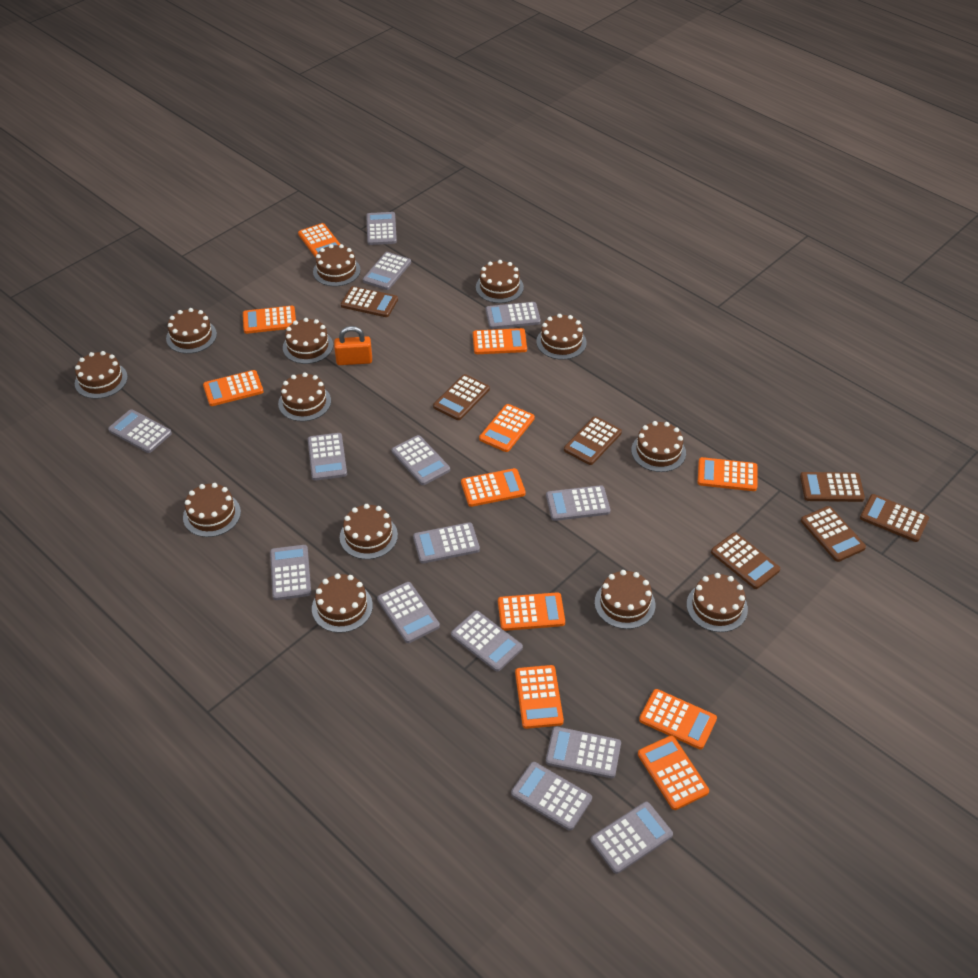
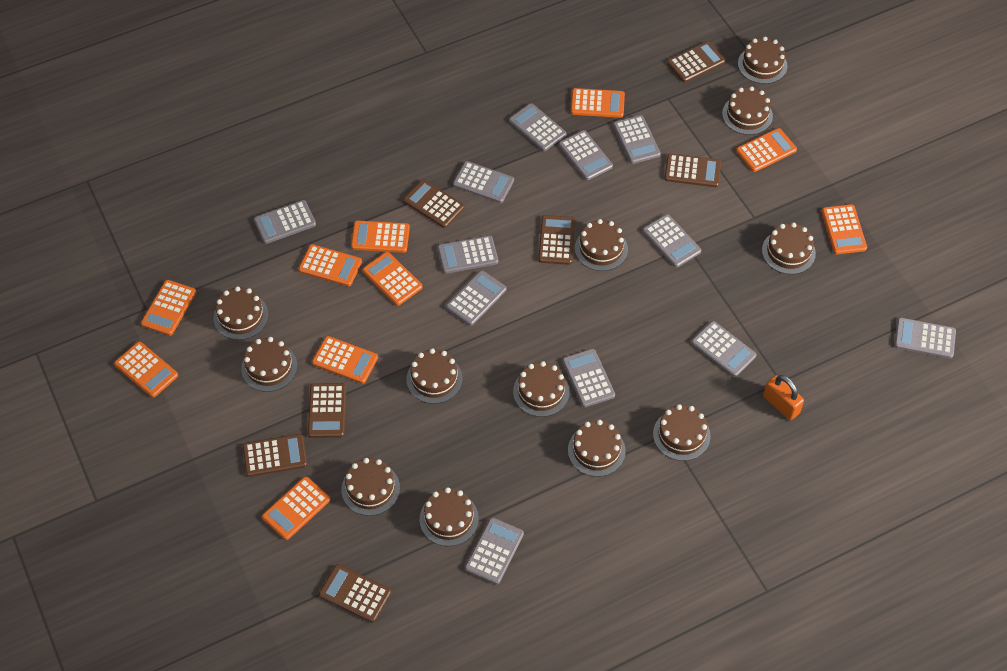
brown cake: [75,351,128,399] [166,308,217,354] [183,483,241,537] [278,373,331,421] [283,318,333,364] [312,574,373,633] [313,244,360,286] [340,504,398,559] [476,260,524,303] [536,314,587,360] [595,570,655,629] [631,421,686,472] [687,573,748,632] = 13 -> [214,286,269,340] [241,337,297,392] [341,458,400,516] [407,348,463,404] [420,487,479,546] [513,361,569,417] [568,420,626,477] [575,219,628,271] [653,404,711,461] [722,86,773,135] [738,36,787,84] [762,222,816,274] = 12
grey calculator: [108,409,172,453] [270,545,311,600] [308,433,347,481] [363,252,411,290] [366,212,397,245] [377,582,440,643] [392,435,450,485] [413,522,480,563] [451,611,523,672] [486,302,541,329] [511,762,592,831] [546,485,610,521] [546,727,621,778] [590,802,673,874] = 14 -> [254,200,316,244] [438,235,498,274] [446,270,507,326] [453,161,514,203] [465,518,524,585] [509,103,566,151] [559,130,613,180] [562,349,615,407] [613,115,661,164] [642,214,701,268] [691,321,757,377] [894,318,956,359] = 12
orange calculator: [203,370,264,406] [243,306,296,334] [298,223,340,258] [461,468,526,507] [473,328,527,354] [479,404,535,452] [498,592,565,631] [515,665,564,729] [638,736,709,810] [639,689,717,749] [698,457,757,491] = 11 -> [114,342,178,398] [141,280,196,336] [262,477,330,540] [298,244,362,287] [312,336,378,384] [351,220,410,253] [362,252,423,306] [571,88,625,118] [736,128,797,172] [822,204,867,254] = 10

